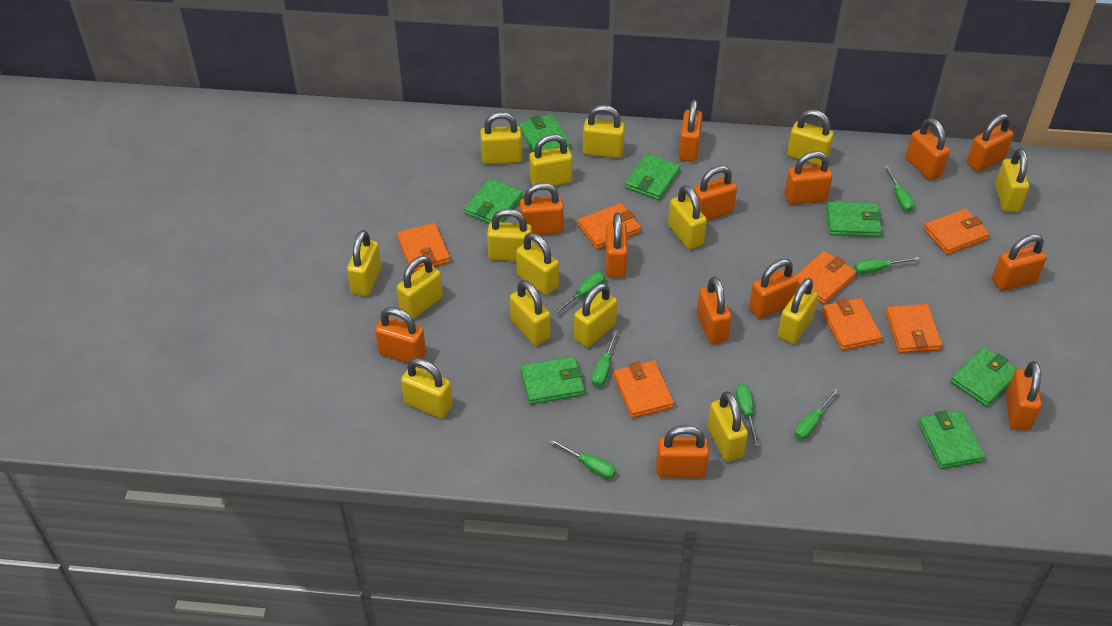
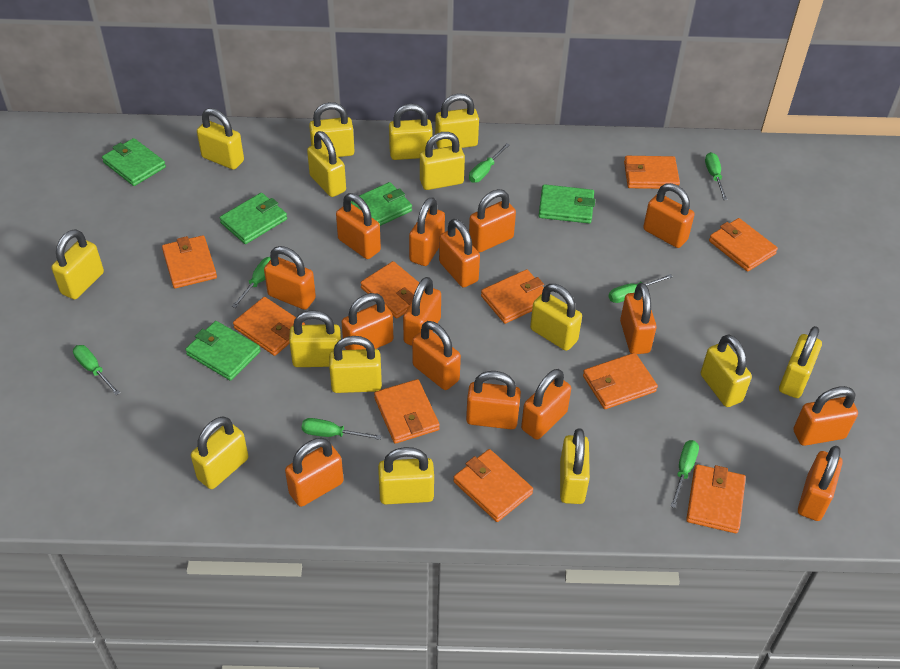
green wallet: [464,178,523,223] [519,114,571,152] [521,357,585,404] [625,153,680,200] [826,202,882,237] [918,410,985,469] [951,347,1017,407] = 7 -> [102,138,166,186] [185,321,261,381] [220,193,287,244] [351,182,412,226] [539,184,595,223] = 5
orange padlock: [375,307,426,363] [520,183,564,235] [605,213,627,278] [656,425,709,478] [679,99,703,162] [693,166,737,220] [697,277,732,344] [749,259,798,319] [785,151,832,205] [906,118,950,180] [967,114,1014,172] [992,234,1047,291] [1006,361,1042,431] = 13 -> [264,246,316,310] [285,438,344,507] [336,193,381,259] [342,293,393,350] [403,277,441,346] [409,197,445,266] [412,321,461,390] [439,219,480,288] [466,371,521,430] [469,189,516,252] [521,369,571,440] [620,283,657,354] [643,183,695,248] [793,386,858,446] [798,446,843,521] = 15
orange wallet: [397,223,450,272] [578,203,641,250] [614,361,674,418] [796,251,857,304] [821,298,882,351] [885,304,942,353] [923,209,990,255] = 7 -> [162,235,217,288] [233,297,305,356] [361,261,419,319] [374,379,440,444] [453,449,533,522] [481,269,544,324] [583,353,658,409] [624,156,680,189] [686,464,746,533] [709,218,778,272] = 10

